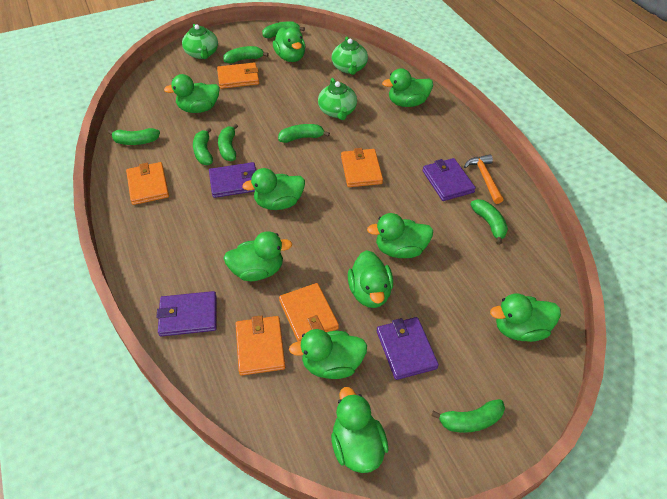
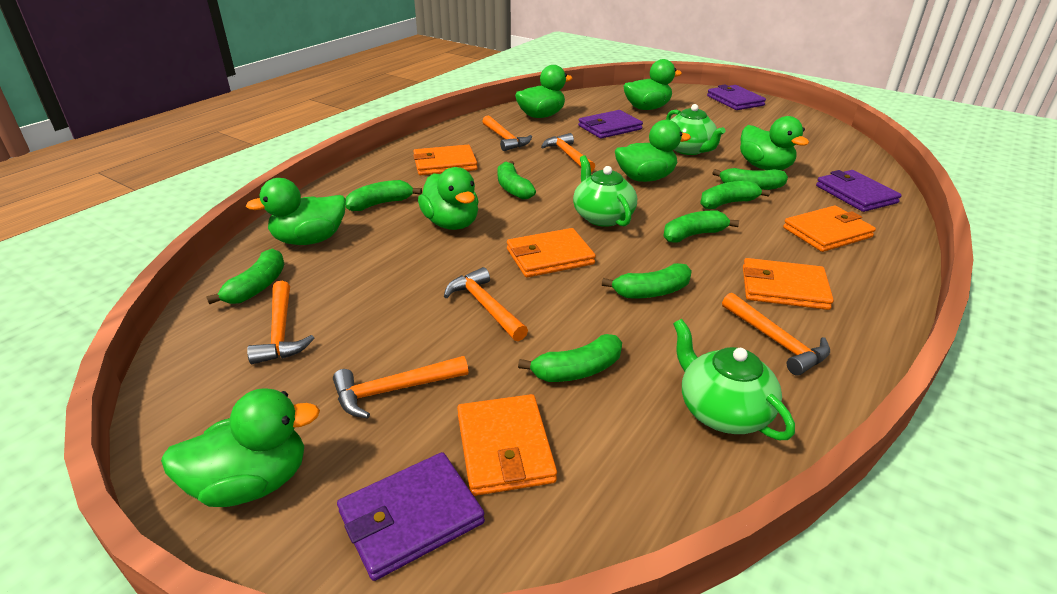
green duck: [164,74,220,113] [223,231,292,281] [242,168,305,210] [273,27,306,62] [289,329,367,379] [331,387,388,473] [348,250,393,308] [367,213,433,258] [382,68,433,107] [490,293,561,342] = 10 -> [161,388,320,507] [246,178,346,245] [418,167,479,230] [515,65,572,118] [615,120,691,182] [623,59,682,110] [740,116,809,170] = 7
orange hammer: [464,155,504,204] = 1 -> [247,281,314,364] [333,356,468,419] [444,267,528,341] [482,115,532,151] [541,133,595,172] [722,293,830,376] = 6

